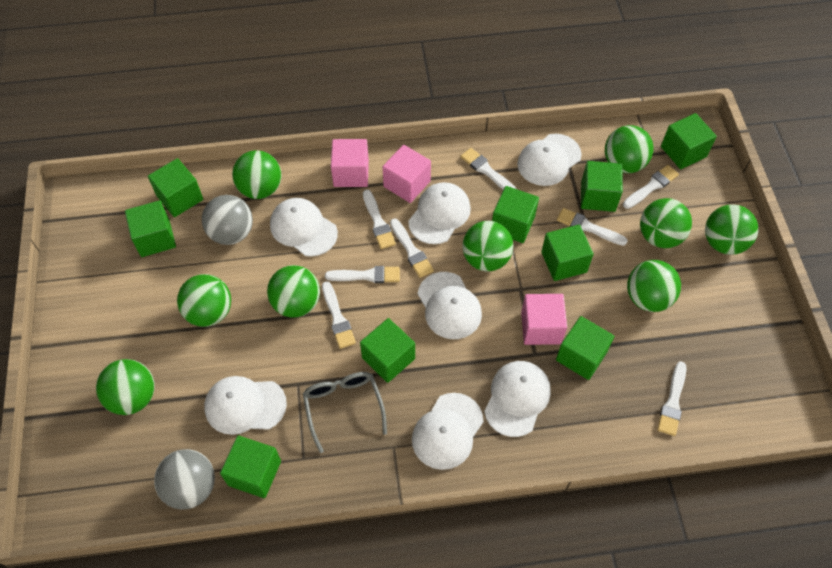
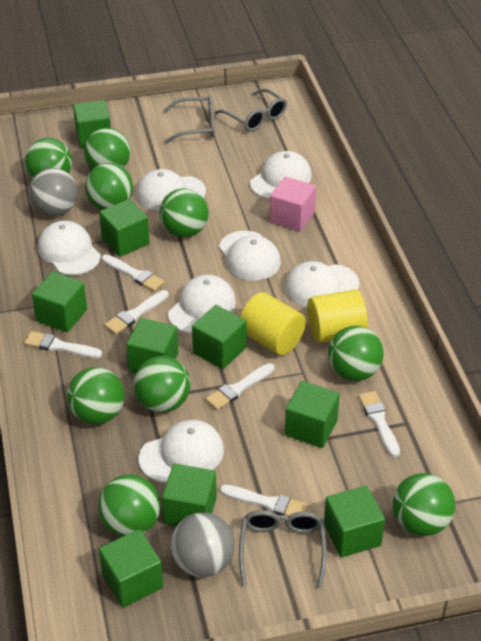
grey glasses: [303,372,387,453] = 1 -> [163,95,215,143] [215,89,287,131] [239,510,327,588] = 3
pink cube: [331,139,369,187] [383,145,431,203] [521,294,567,345] = 3 -> [270,176,316,232] = 1
white brush: [322,281,356,349] [325,266,400,283] [363,190,396,249] [390,219,434,278] [460,148,517,190] [557,208,628,246] [623,165,679,209] [657,361,686,436] = 8 -> [24,331,102,358] [102,254,164,291] [104,290,169,334] [206,363,274,410] [220,484,308,516] [358,391,400,457] = 6
yellow cylinder: none = 0 -> [240,292,306,355] [307,290,368,343] = 2

